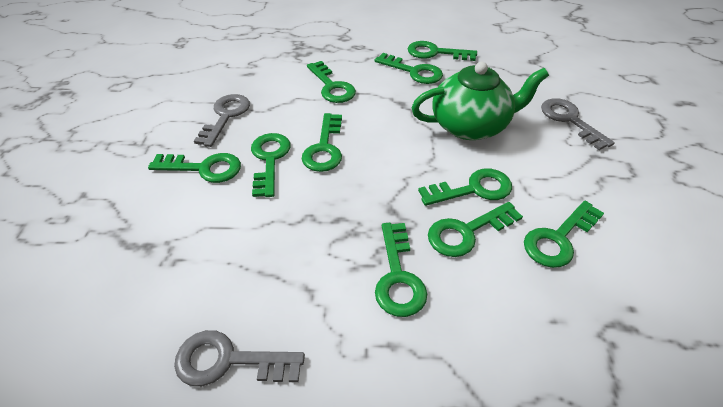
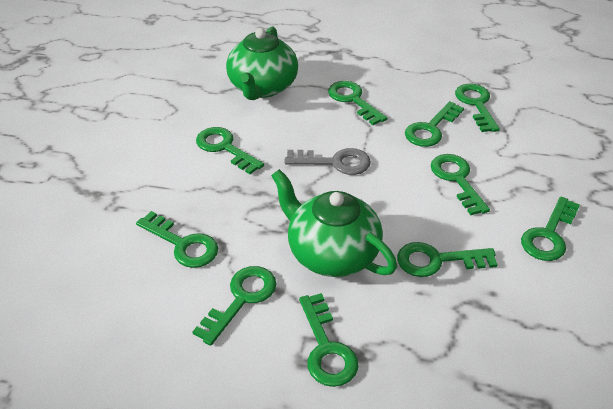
green teapot: [411,62,549,140] = 1 -> [226,27,298,100] [271,169,397,277] = 2
grey key: [174,330,305,386] [194,94,250,147] [541,98,615,150] = 3 -> [285,148,371,175] = 1

